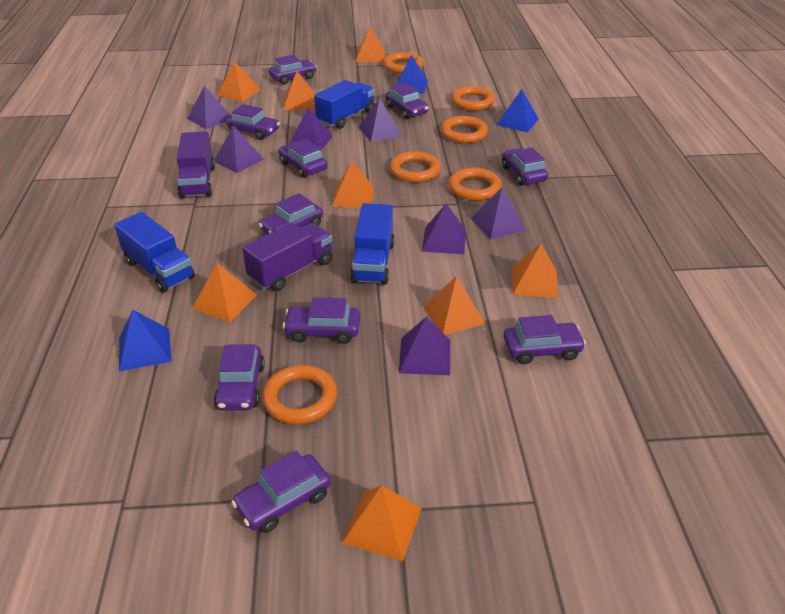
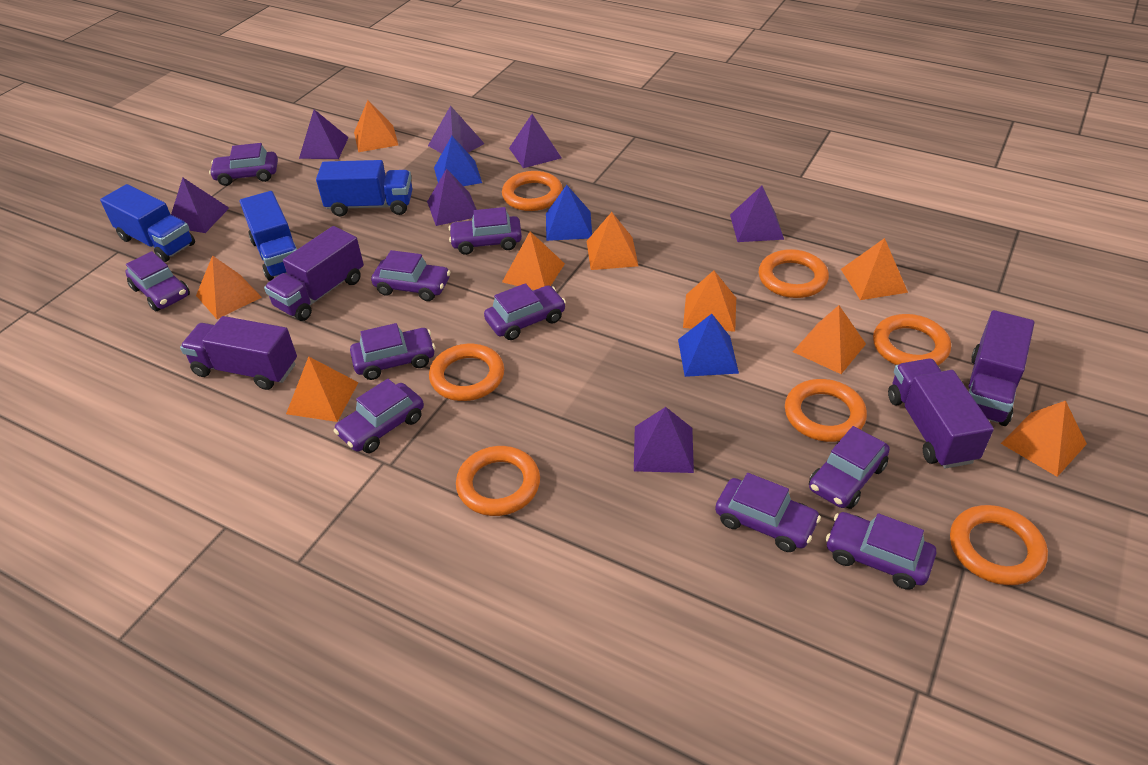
orange pyramid: [192,263,257,322] [217,61,260,102] [283,71,315,110] [332,161,374,208] [342,485,422,561] [356,27,385,62] [423,276,485,335] [512,244,559,298] = 8 -> [196,255,262,319] [286,356,359,422] [354,100,398,152] [502,232,565,290] [587,212,638,270] [683,270,736,332] [793,305,866,374] [841,238,908,300] [1001,400,1087,477] = 9
orange ring: [262,365,337,424] [383,52,423,73] [390,151,441,182] [441,116,488,143] [449,168,501,201] [451,86,495,111] = 6 -> [429,344,504,401] [456,446,540,516] [502,171,563,211] [759,249,829,298] [785,379,867,442] [873,314,951,365] [950,505,1048,585] = 7
purple truck: [177,131,215,198] [242,223,332,291] = 2 -> [180,316,297,390] [264,226,364,321] [888,359,994,469] [969,310,1035,426] = 4

